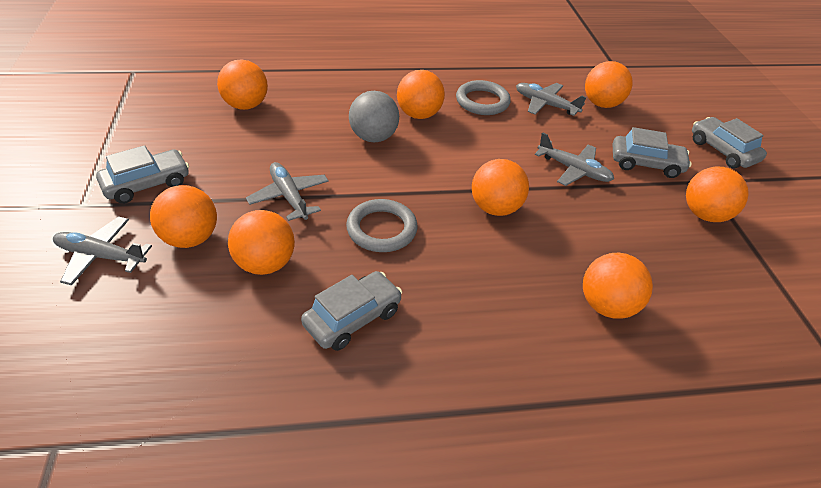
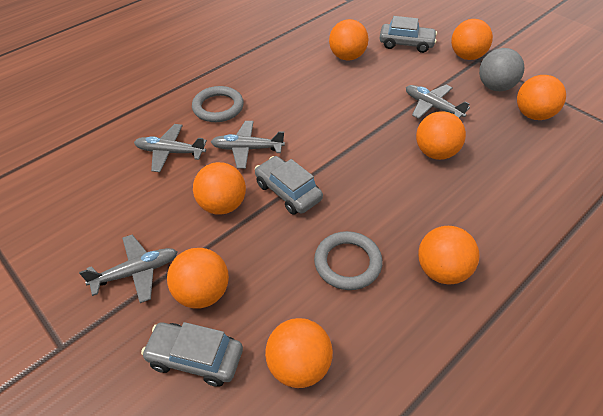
grey car: [96,145,189,204] [301,271,402,351] [613,127,692,178] [692,117,767,168] = 4 -> [141,322,243,387] [255,156,323,215] [380,16,437,53] = 3

